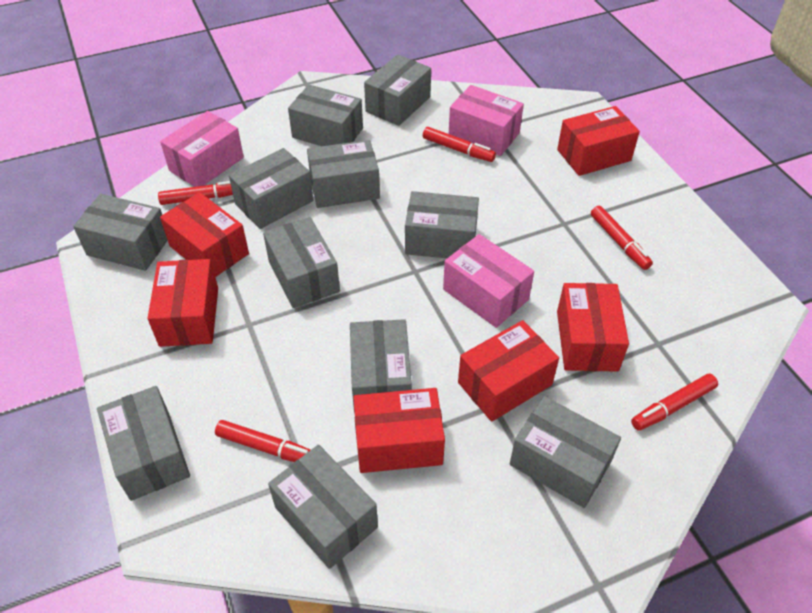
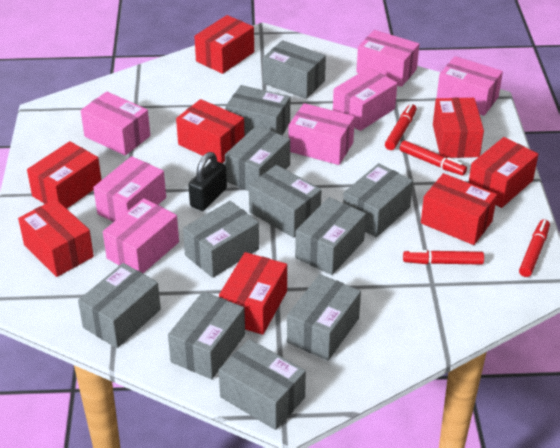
black padlock: none = 0 -> [188,152,227,211] = 1
pink box: [160,111,244,187] [443,234,534,328] [449,85,524,156] = 3 -> [81,92,150,156] [93,156,166,222] [103,198,179,273] [288,103,355,165] [333,67,397,131] [356,30,419,87] [437,56,503,116] = 7
red box: [147,259,218,347] [160,192,249,277] [353,388,445,473] [458,320,559,422] [557,106,640,176] [557,283,629,372] = 6 -> [18,199,94,277] [27,141,102,209] [176,99,245,163] [194,15,254,74] [219,252,287,335] [421,173,497,245] [433,98,484,158] [468,137,538,208] = 8
red marker: [158,181,233,205] [215,420,310,462] [423,127,496,162] [591,206,653,270] [631,374,718,431] = 5 -> [385,104,417,150] [400,140,467,176] [403,250,484,265] [519,219,550,277] = 4

